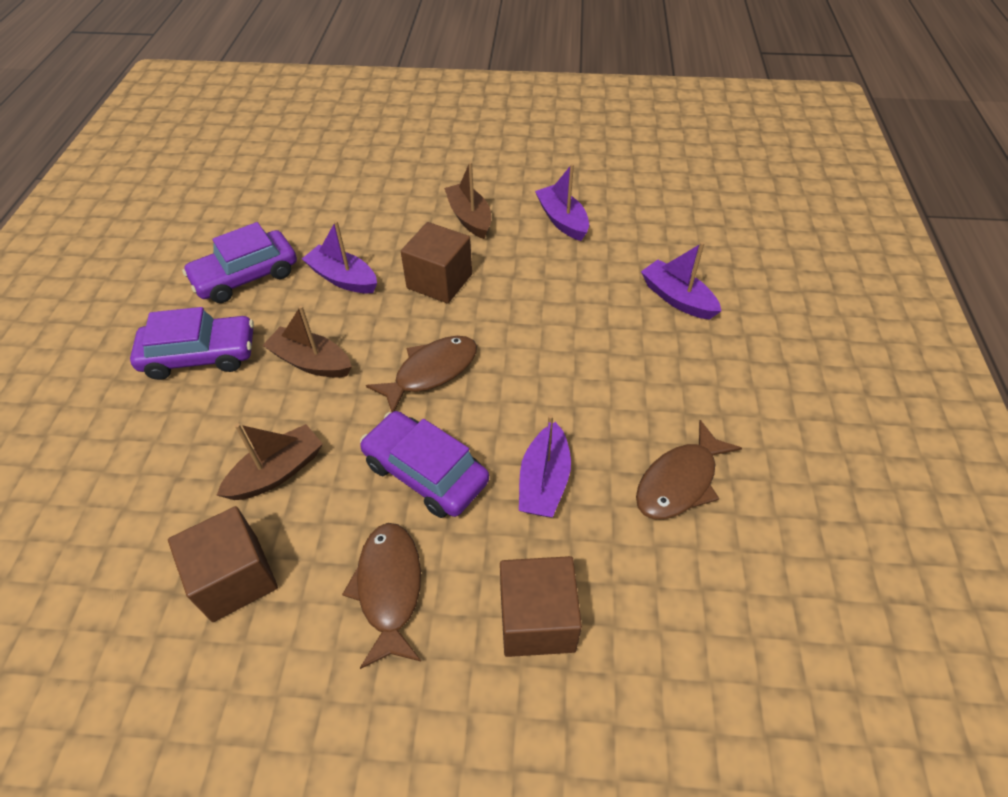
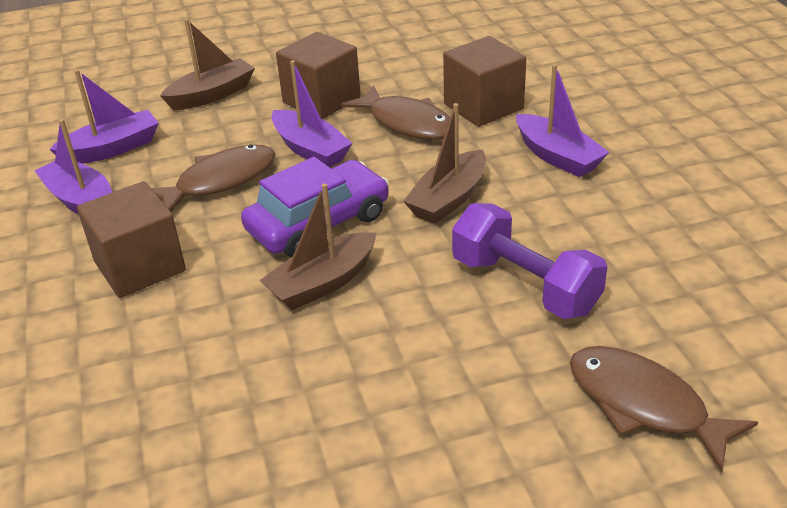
purple car: [130,307,254,380] [182,222,297,303] [360,411,489,518] = 3 -> [241,157,389,257] = 1
purple dumbbell: none = 0 -> [452,203,607,319] = 1

